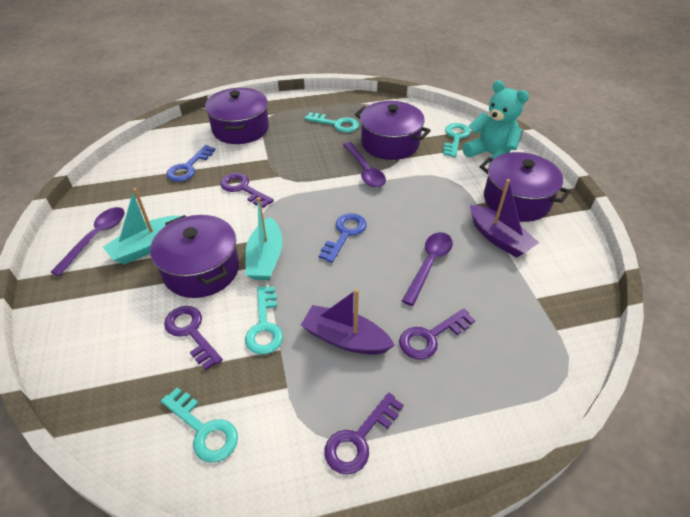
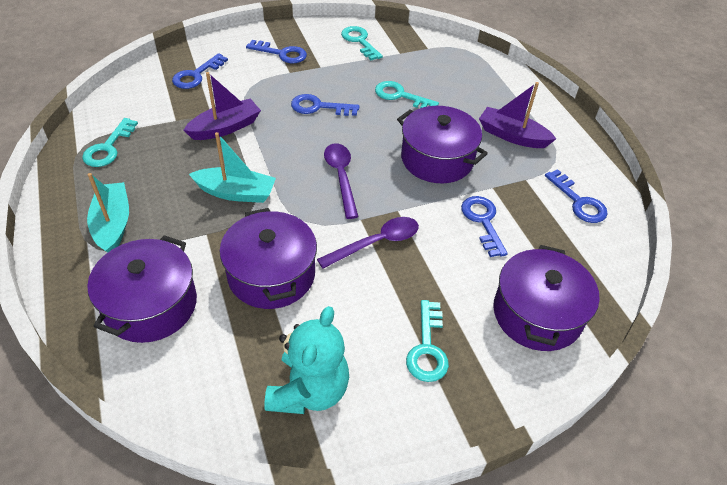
blue key: [166,145,215,182] [319,213,367,263] = 2 -> [172,53,228,89] [246,40,307,63] [291,94,360,116] [461,196,508,257] [545,169,608,223] = 5
purple key: [164,306,223,370] [220,173,274,208] [325,392,404,475] [399,308,475,360] = 4 -> none = 0
purple spoon: [50,207,125,276] [343,142,386,188] [402,232,453,306] = 3 -> [317,217,419,269] [324,143,358,219] = 2

